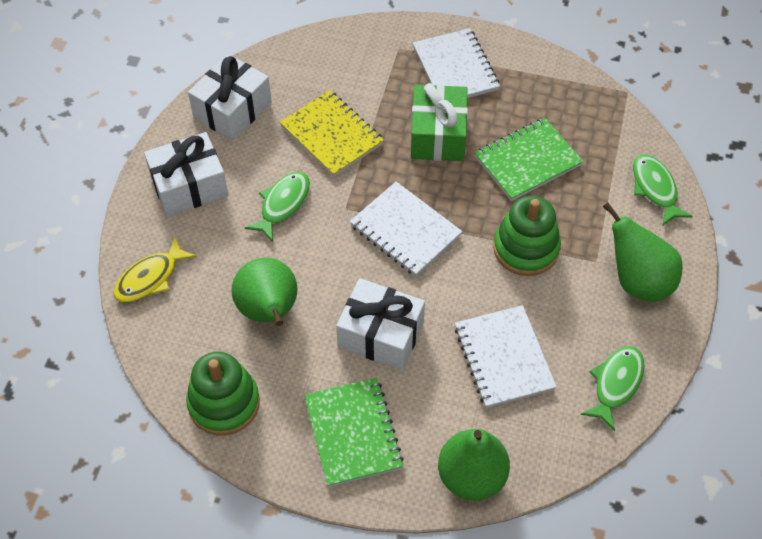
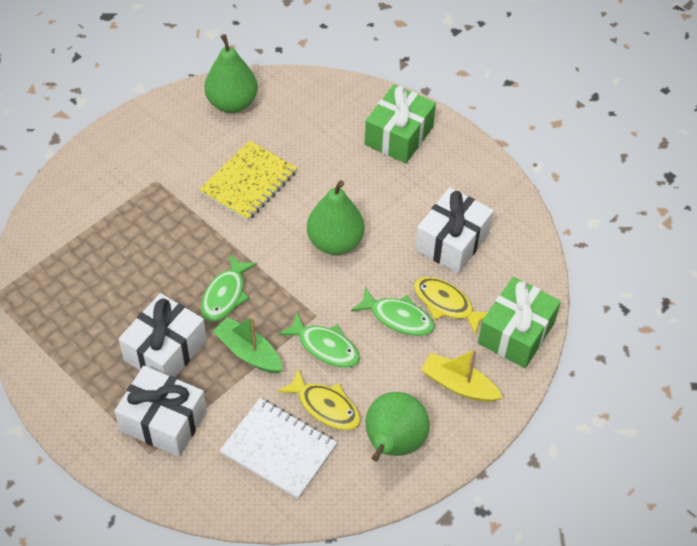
green boat: none = 0 -> [213,316,283,373] = 1
green gift: [411,83,468,161] = 1 -> [365,84,436,163] [478,277,561,368] = 2
green notebook: [304,377,404,487] [474,118,583,201] = 2 -> none = 0
green stacking toy: [186,352,260,435] [493,196,561,276] = 2 -> none = 0
white notebook: [350,181,462,276] [413,28,500,98] [455,305,556,408] = 3 -> [220,398,337,499] = 1
yellow boat: none = 0 -> [421,349,503,402] = 1
yellow fish: [114,237,197,302] = 1 -> [278,369,361,430] [414,277,488,335] = 2

